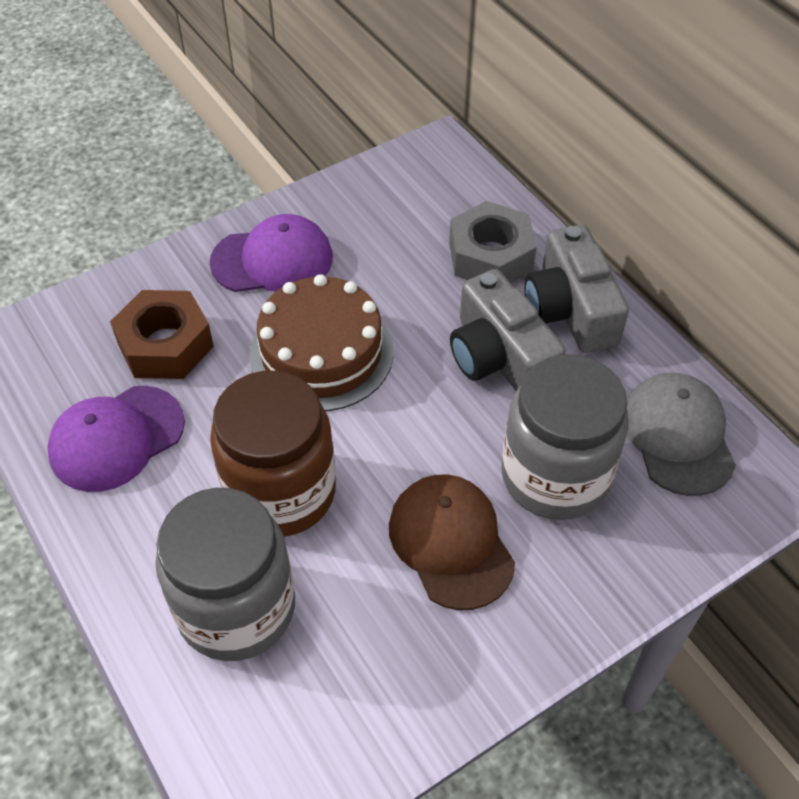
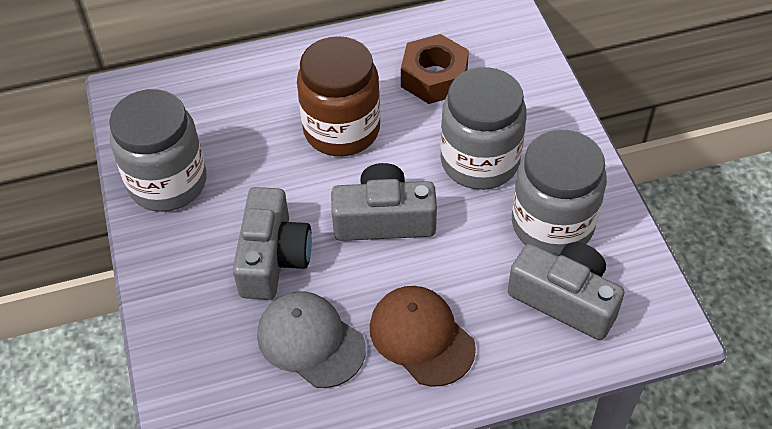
brown cake: [249,274,394,411] = 1 -> none = 0
grey camera: [450,269,566,391] [524,225,629,353] = 2 -> [233,187,312,300] [331,163,437,241] [508,242,625,340] = 3
grey jar: [155,488,295,661] [501,354,629,520] = 2 -> [109,89,207,212] [440,67,527,190] [512,130,607,256] = 3
grey nut: [449,201,537,283] = 1 -> none = 0
purple cap: [47,386,185,492] [209,214,333,292] = 2 -> none = 0

